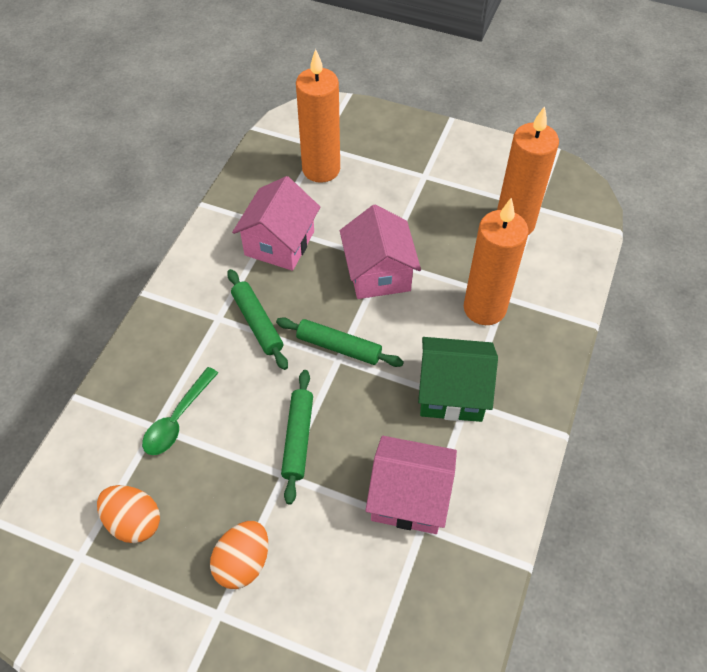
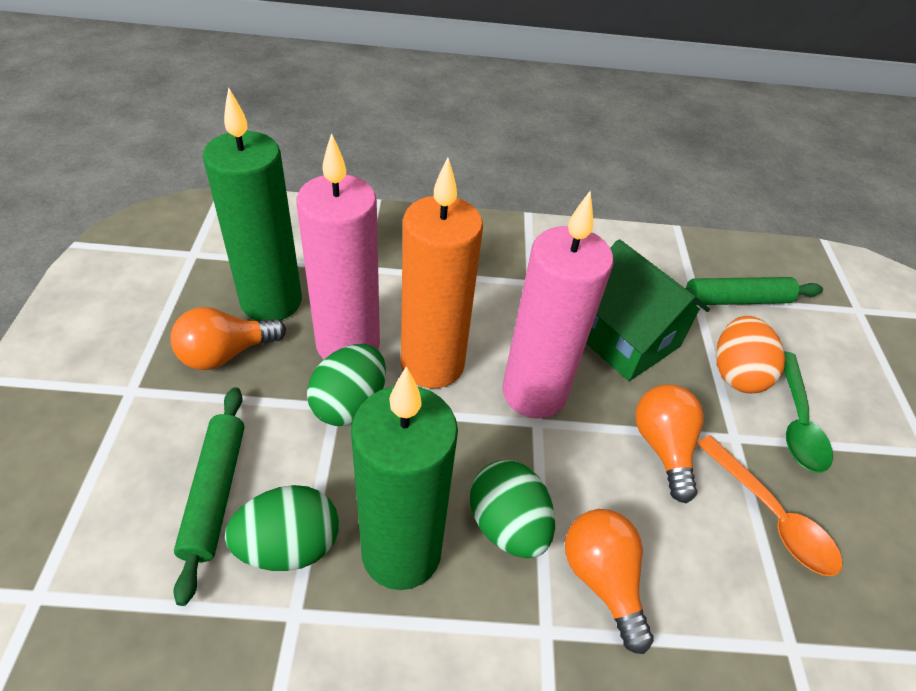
green candle: none = 0 -> [203,87,302,321] [351,367,458,590] = 2
green egg: none = 0 -> [225,485,339,571] [307,344,386,426] [470,460,555,558] = 3
green rolling pin: [227,269,288,370] [276,317,404,367] [281,370,313,505] = 3 -> [173,387,244,606] [685,277,823,305] = 2
orange candle: [296,49,340,183] [464,197,529,325] [497,106,559,235] = 3 -> [401,157,483,388] = 1
orange egg: [97,485,160,543] [210,521,268,589] = 2 -> [716,316,785,393] = 1
orange light bulb: none = 0 -> [170,307,286,370] [565,509,654,654] [635,384,704,503] = 3
orange spoon: none = 0 -> [697,435,842,576] = 1
pink candle: none = 0 -> [296,133,380,359] [502,191,613,419] = 2
pink house: [232,176,320,271] [340,205,421,299] [365,436,457,534] = 3 -> none = 0

